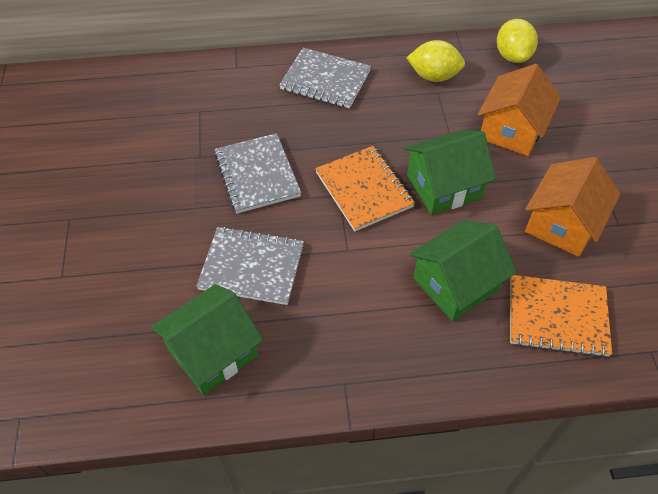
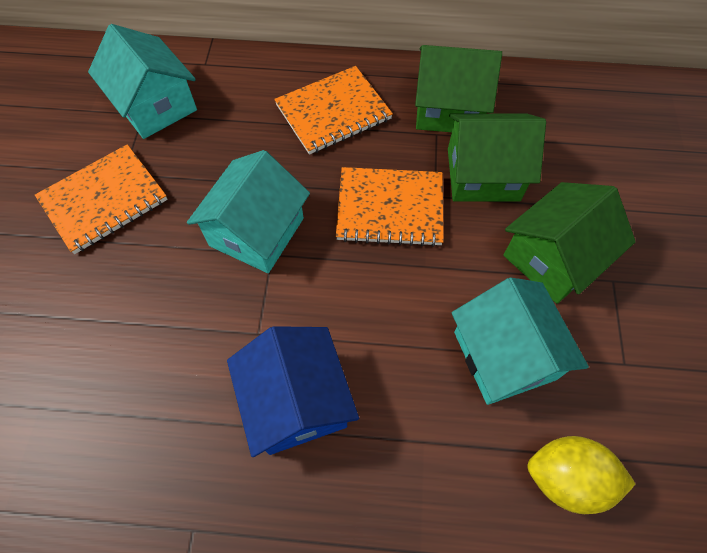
blue house: none = 0 -> [227,326,359,457] = 1
grey notebook: [196,226,304,305] [214,133,301,214] [279,48,371,109] = 3 -> none = 0
orange house: [478,64,561,156] [525,157,620,257] = 2 -> none = 0
orange notebook: [315,146,415,231] [510,275,612,358] = 2 -> [35,144,168,254] [274,66,393,155] [336,167,444,247] = 3
turquoise house: none = 0 -> [88,24,197,139] [187,150,310,273] [452,277,589,405] = 3
yellow lemon: [407,40,465,82] [497,19,538,63] = 2 -> [528,436,635,514] = 1

